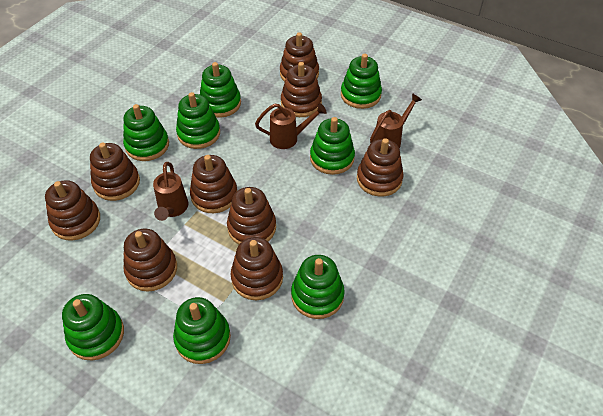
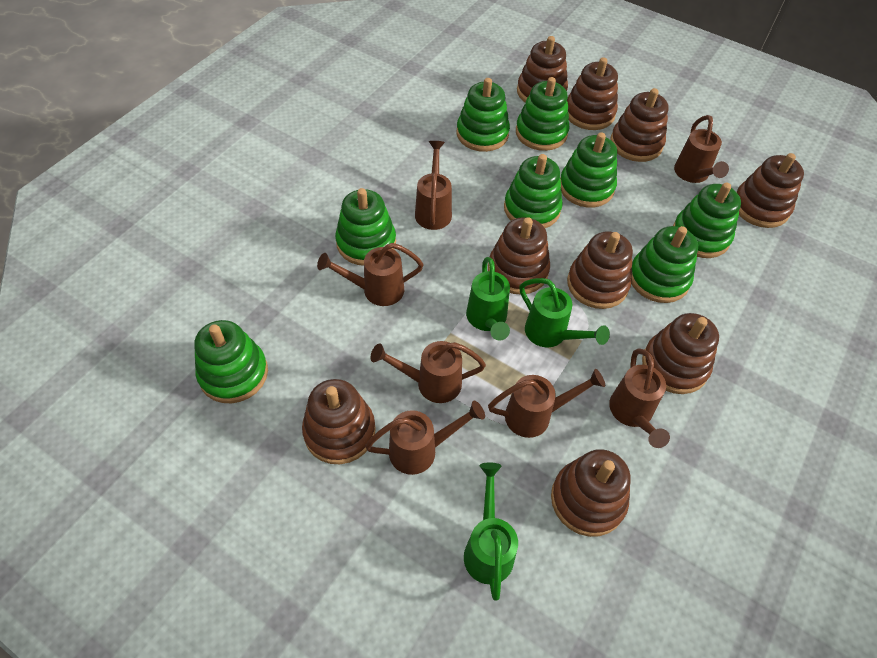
brown watering can: [153,162,189,221] [255,103,327,149] [370,93,422,148] = 3 -> [317,243,423,306] [365,401,485,475] [371,341,486,403] [415,141,452,230] [488,369,605,438] [609,348,670,448] [674,115,729,183] = 7
green watering can: none = 0 -> [464,462,518,601] [466,257,510,340] [520,278,610,347] = 3

